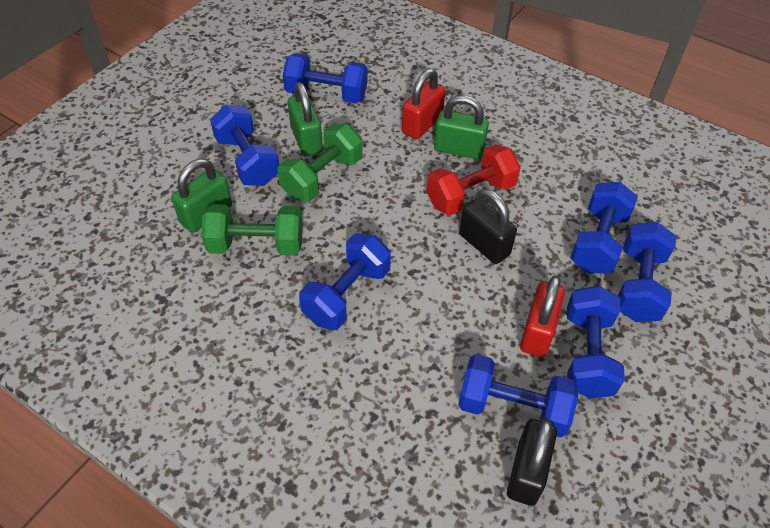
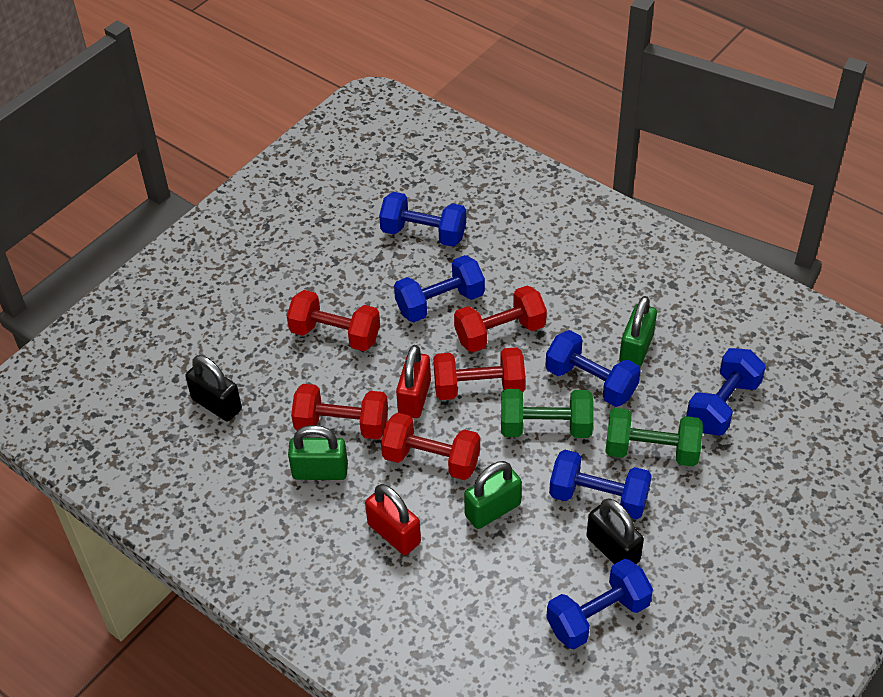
blue dumbbell: [210,104,279,186] [283,53,368,104] [299,234,391,330] [458,354,578,438] [567,286,625,398] [570,182,638,273] [618,222,676,322] = 7 -> [379,192,466,247] [394,255,485,322] [545,330,641,407] [546,559,653,649] [549,450,652,520] [686,348,766,435] = 6
red dumbbell: [426,144,521,215] = 1 -> [287,290,380,351] [291,384,388,440] [381,413,480,480] [433,347,526,400] [454,285,547,353] = 5

